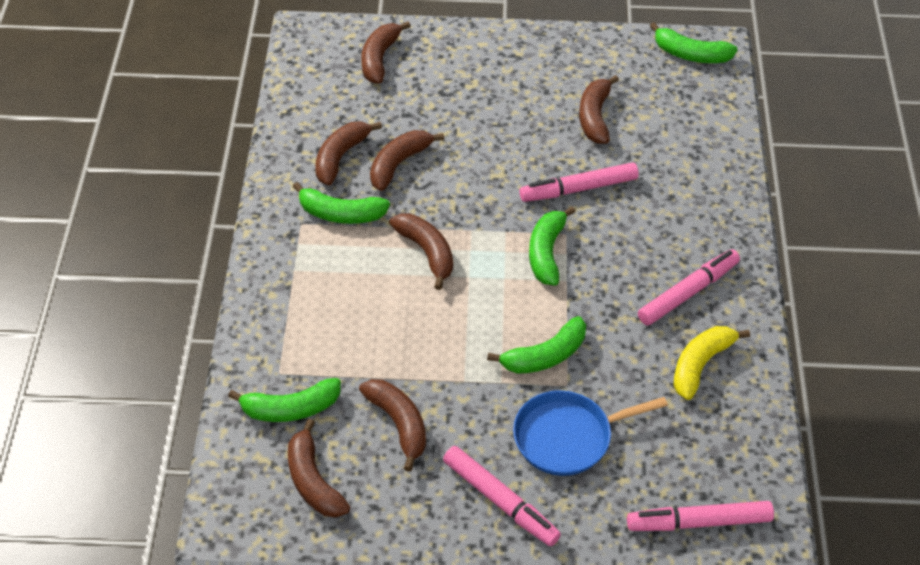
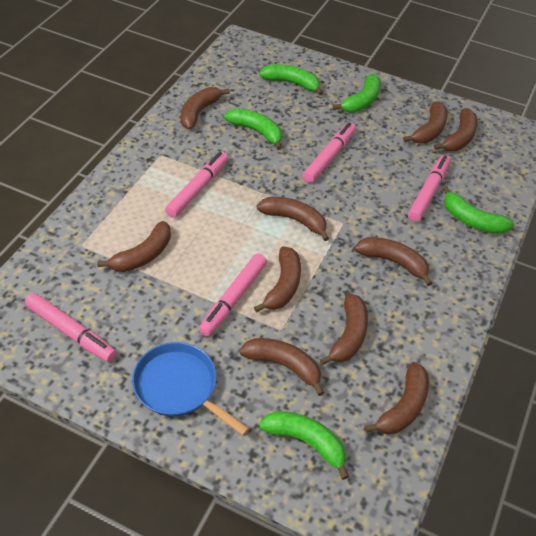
brown banana: [288,419,350,517] [315,121,382,185] [359,379,426,472] [361,21,411,84] [370,130,444,191] [389,213,453,290] [579,75,619,144] = 7 -> [97,221,171,272] [181,87,230,130] [239,338,324,396] [254,246,301,313] [257,197,329,241] [320,293,368,365] [354,237,432,286] [365,362,429,434] [403,101,447,143] [434,108,478,151] = 10
pink marker: [443,446,561,546] [519,162,639,202] [627,501,774,531] [638,249,740,326] = 4 -> [25,293,117,362] [165,152,228,218] [199,254,267,337] [303,122,356,183] [408,155,451,222] = 5
yellow banana: [673,326,750,400] = 1 -> none = 0

